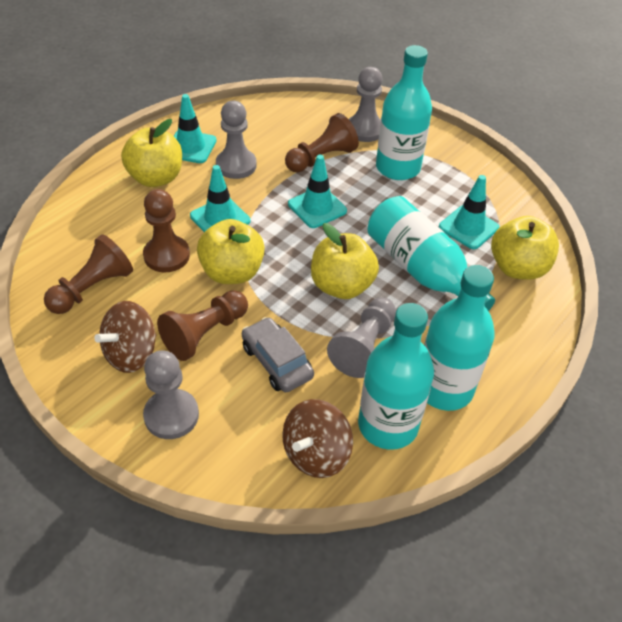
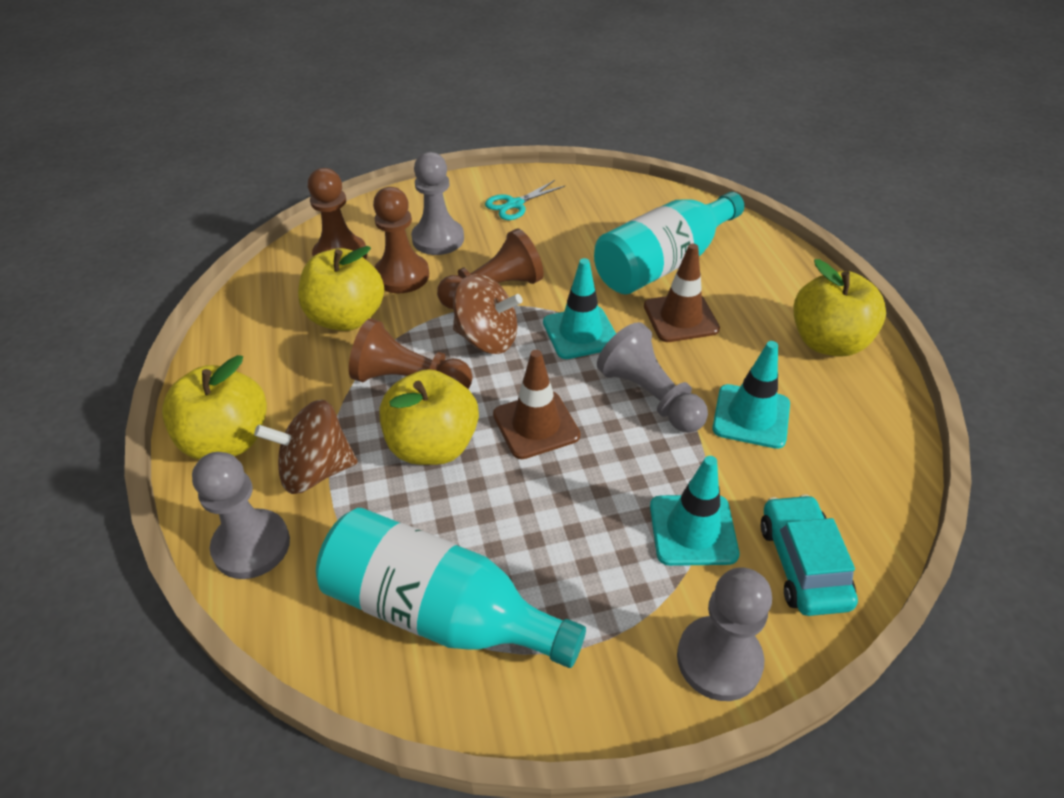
brown traffic cone: none = 0 -> [493,350,580,459] [644,243,720,342] = 2
grey car: [242,317,314,392] = 1 -> none = 0
turquoise bottle: [358,303,434,450] [368,196,495,311] [376,45,432,180] [424,265,495,411] = 4 -> [316,508,586,668] [594,192,744,295] = 2
turquoise car: none = 0 -> [760,494,858,616] = 1
turquoise scissors: none = 0 -> [485,180,565,220] = 1
turquoise traffic cone: [174,94,217,163] [190,165,250,232] [288,155,347,228] [439,175,499,249] = 4 -> [543,258,616,359] [650,456,739,566] [712,341,790,449] = 3

